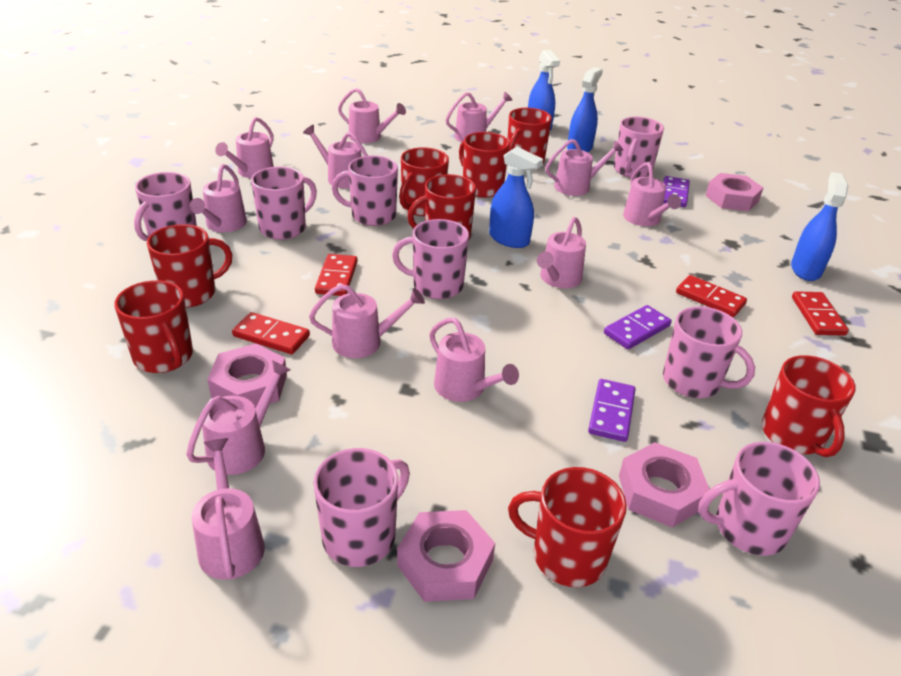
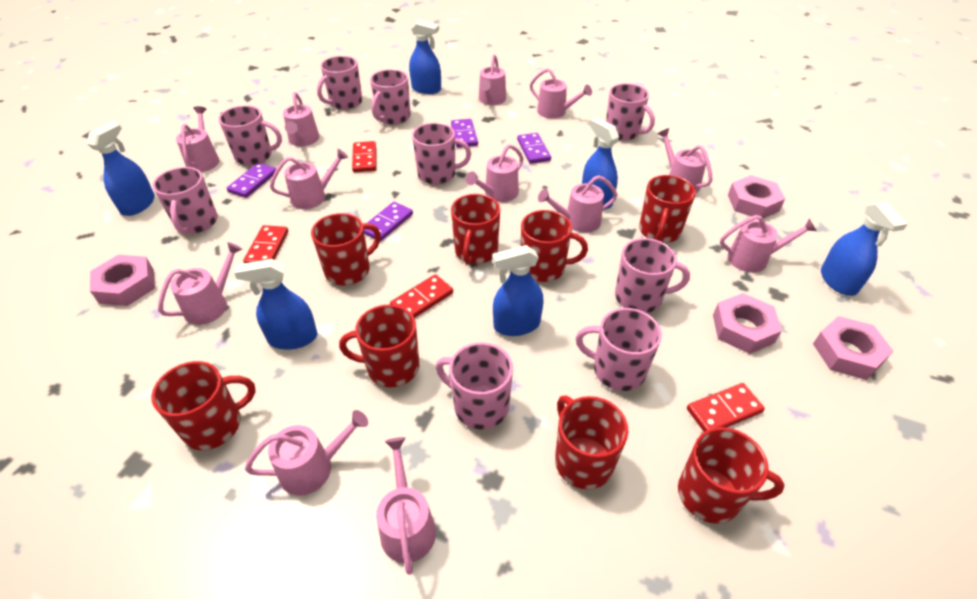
blue spray bottle: [489,146,543,248] [528,50,560,131] [567,67,603,152] [791,172,848,281] = 4 -> [87,121,155,216] [234,259,317,350] [409,20,441,94] [492,245,544,336] [582,117,619,209] [821,201,908,296] = 6
pink mug: [134,172,197,241] [251,166,317,240] [313,448,410,567] [332,155,398,226] [392,219,469,299] [614,117,664,178] [663,306,755,398] [698,442,820,556] = 8 -> [153,167,218,234] [219,105,282,165] [317,56,362,110] [370,69,411,125] [412,123,471,185] [436,342,513,430] [576,308,662,391] [606,83,655,141] [615,238,690,313] = 9
purple domino: [588,379,635,442] [604,305,672,349] [663,176,690,207] = 3 -> [227,163,276,198] [364,202,413,242] [451,119,478,148] [517,133,551,164] = 4

